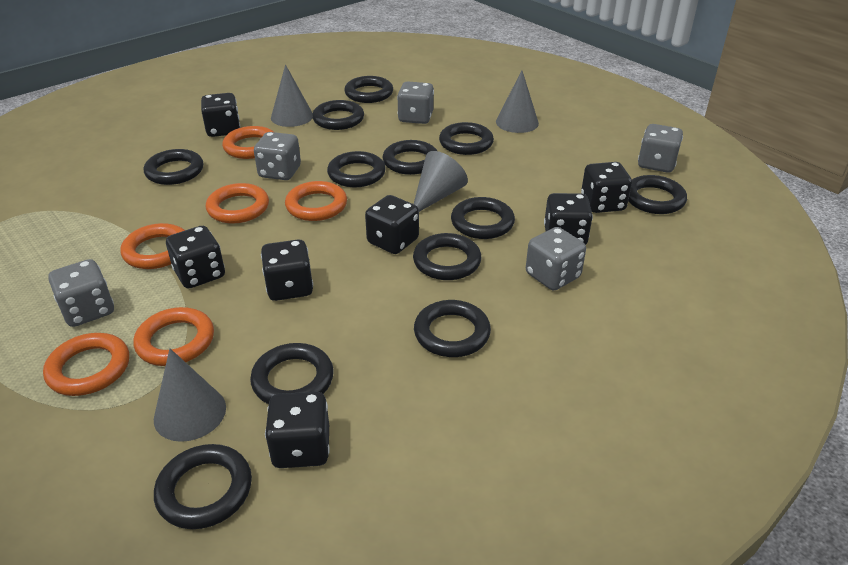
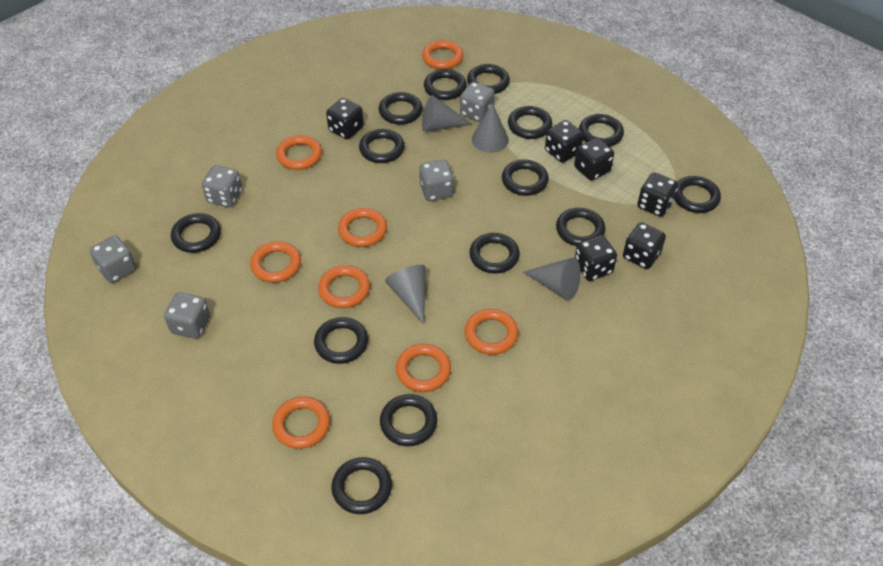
black dice: [166,226,225,289] [201,93,240,137] [261,239,313,301] [265,392,330,468] [365,195,419,254] [544,193,593,245] [581,162,632,213] = 7 -> [326,98,364,139] [545,120,584,163] [574,138,614,181] [575,235,617,281] [623,222,666,269] [637,172,678,217] = 6
black ring: [144,149,203,185] [154,444,252,529] [250,343,334,404] [312,100,364,130] [327,151,386,187] [345,76,393,103] [383,140,437,175] [413,233,482,280] [414,300,491,357] [439,122,494,155] [451,197,515,239] [628,175,687,214] = 12 -> [171,213,221,253] [314,317,368,364] [331,457,392,514] [359,129,405,163] [379,92,422,124] [380,394,437,446] [424,69,467,100] [467,64,510,94] [469,233,520,274] [502,160,549,196] [508,106,552,139] [556,208,605,246] [579,114,624,147] [674,176,721,213] = 14
orange ring: [43,333,129,396] [120,223,185,269] [134,307,214,366] [206,183,269,224] [222,126,274,159] [285,181,347,221] = 6 -> [250,241,301,283] [272,396,330,449] [276,135,322,170] [318,265,370,308] [338,208,387,247] [396,344,451,392] [422,40,464,69] [465,309,518,355] = 8

